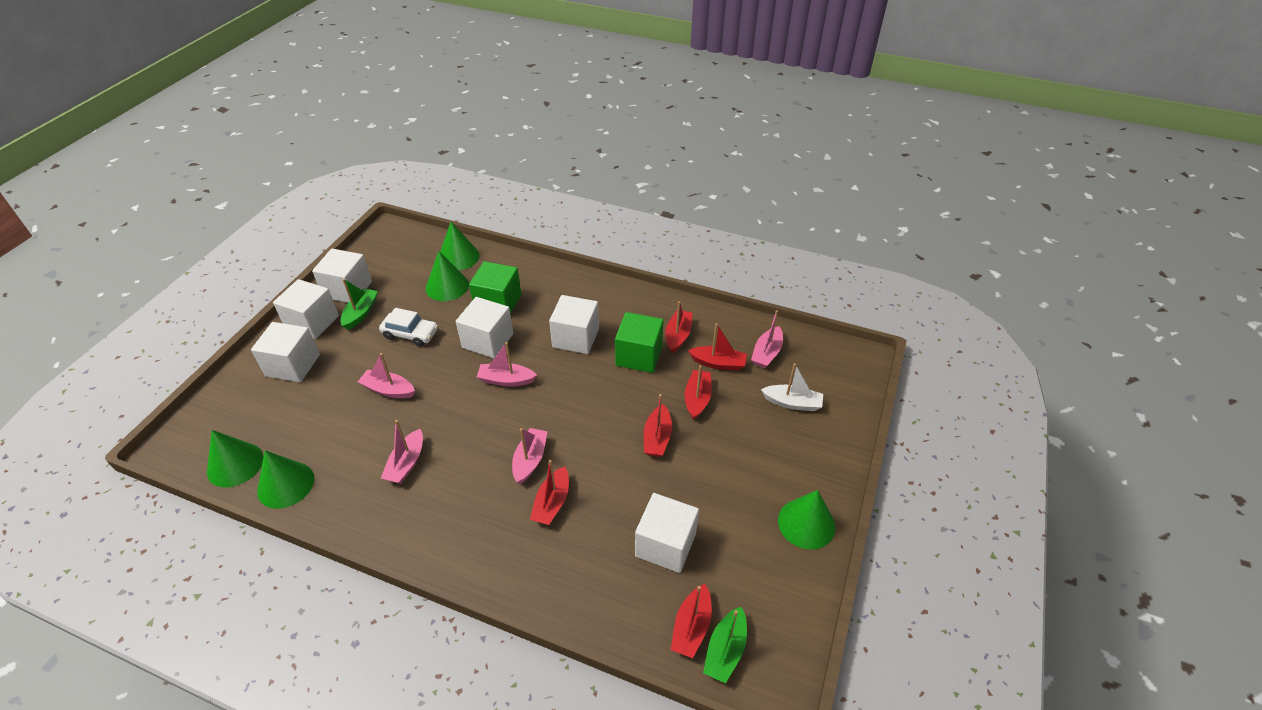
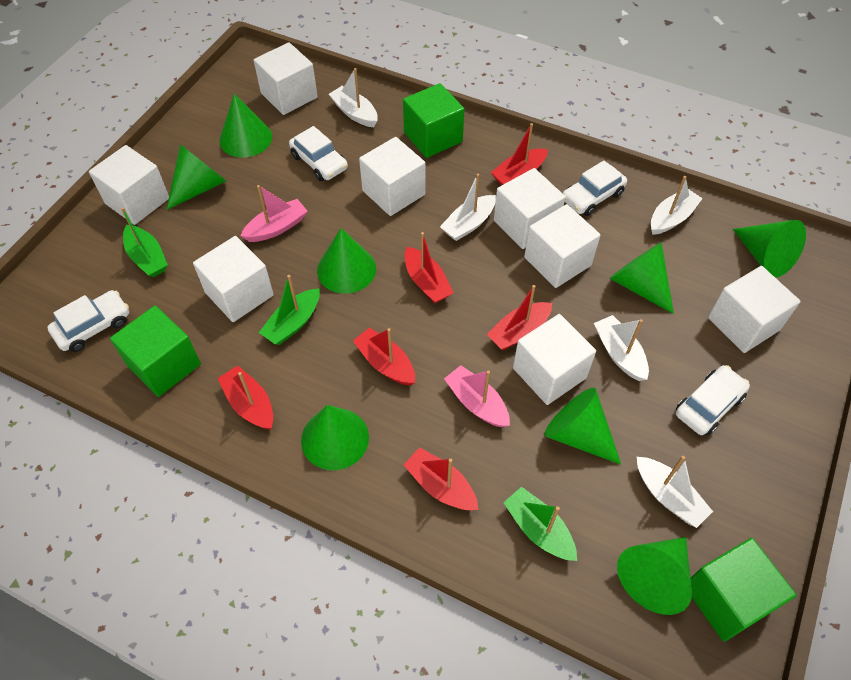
green boat: [341,279,378,330] [703,607,747,684] = 2 -> [121,207,168,277] [259,275,320,345] [503,487,577,561] = 3
green cone: [207,430,264,487] [257,450,314,509] [426,251,469,301] [440,222,480,270] [778,490,836,550] = 5 -> [166,144,226,210] [219,94,272,157] [301,405,369,470] [317,228,376,294] [545,388,621,465] [609,242,674,314] [617,537,692,615] [733,220,806,278] = 8
green cube: [469,261,521,314] [615,312,663,373] = 2 -> [110,306,201,397] [403,83,464,158] [691,538,796,642] = 3
pink boat: [358,353,415,398] [381,420,423,484] [477,342,537,386] [512,428,548,484] [751,310,783,369] = 5 -> [241,185,308,242] [444,365,510,427] = 2
white boat: [761,363,823,411] = 1 -> [329,68,378,127] [440,174,496,241] [594,315,649,381] [637,456,713,528] [651,176,703,235] = 5
white car: [379,308,438,347] = 1 -> [47,290,129,352] [289,126,348,181] [562,161,627,216] [676,365,750,435] = 4
white cube: [251,322,320,382] [273,279,339,339] [312,249,372,303] [456,297,513,358] [549,295,599,354] [635,493,699,573] = 6 -> [89,145,169,225] [193,236,274,322] [254,42,318,115] [359,137,425,216] [494,168,565,249] [513,314,596,405] [524,204,601,288] [708,266,801,353] = 8

